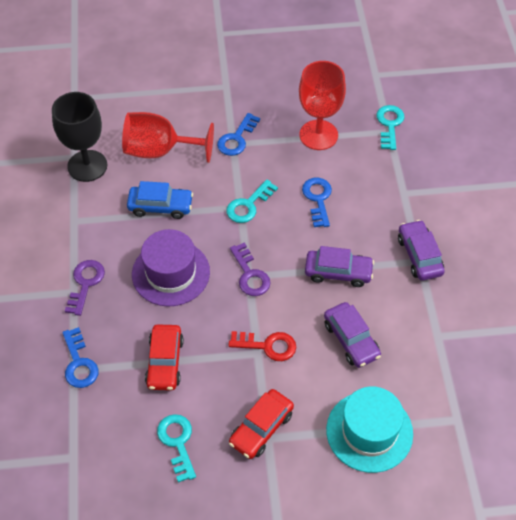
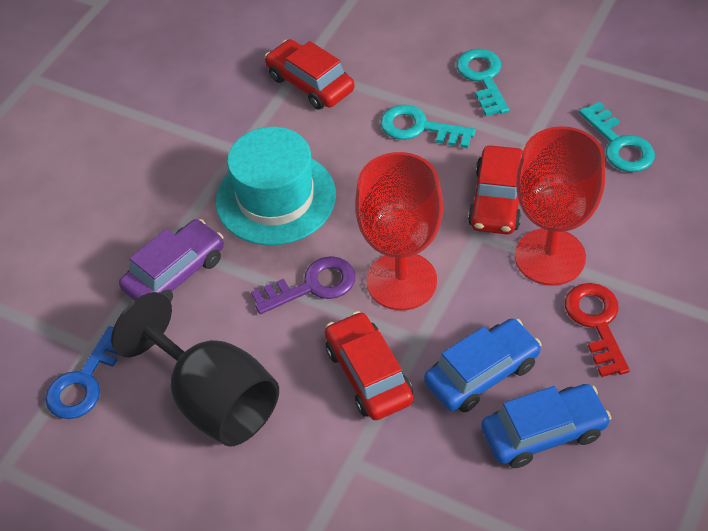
blue car: [127,181,193,219] = 1 -> [424,318,542,412] [481,384,611,468] = 2
blue key: [62,327,98,388] [217,113,260,156] [302,178,332,227] = 3 -> [45,326,119,419] = 1
purple car: [305,246,374,287] [324,302,381,368] [398,220,445,281] = 3 -> [119,219,224,302] = 1
purple hat: [132,229,210,306] = 1 -> none = 0
purple key: [65,260,105,316] [230,242,271,296] = 2 -> [251,256,356,314] = 1
red car: [145,324,184,390] [229,389,294,459] = 2 -> [265,39,354,110] [325,311,414,420] [468,146,523,234] = 3

